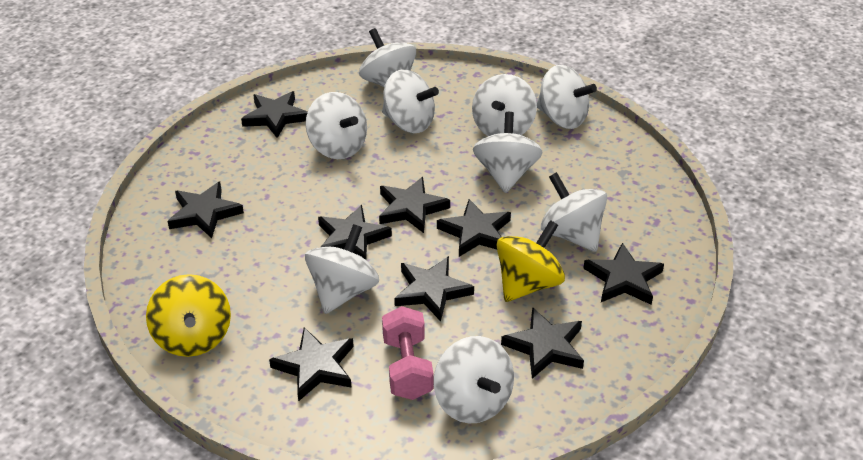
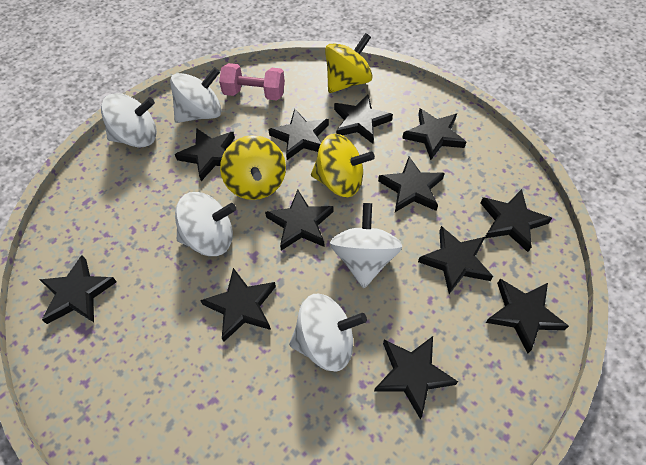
black star: [167,182,244,238] [241,91,308,138] [269,327,354,401] [318,205,392,260] [379,177,450,233] [394,256,474,322] [437,199,511,257] [501,307,584,379] [583,243,664,305] = 9 -> [39,255,117,324] [175,128,235,181] [200,268,276,342] [265,190,334,251] [268,109,329,160] [334,94,393,144] [374,336,458,419] [378,157,445,212] [402,108,466,160] [418,226,493,294] [481,189,552,252] [486,279,569,353] = 12
white spinning top: [305,224,379,314] [306,92,367,159] [359,28,416,87] [382,70,439,133] [434,336,514,423] [472,74,537,136] [473,112,543,193] [537,65,597,129] [541,172,607,252] = 9 -> [101,93,157,147] [170,67,222,123] [175,192,236,256] [289,294,367,372] [330,203,402,288] = 5
yellow spinning top: [146,274,231,357] [497,220,565,302] = 2 -> [220,135,286,200] [311,134,375,197] [325,33,373,93] = 3

